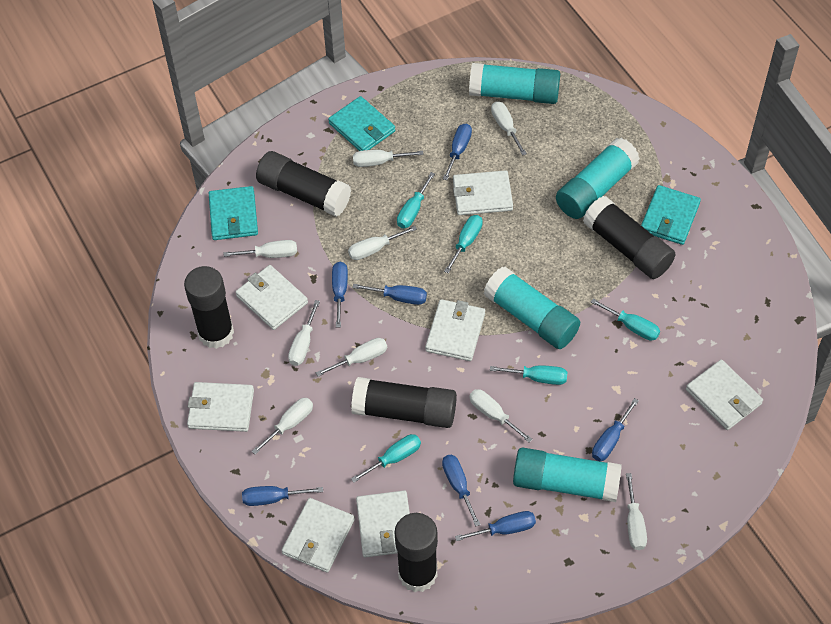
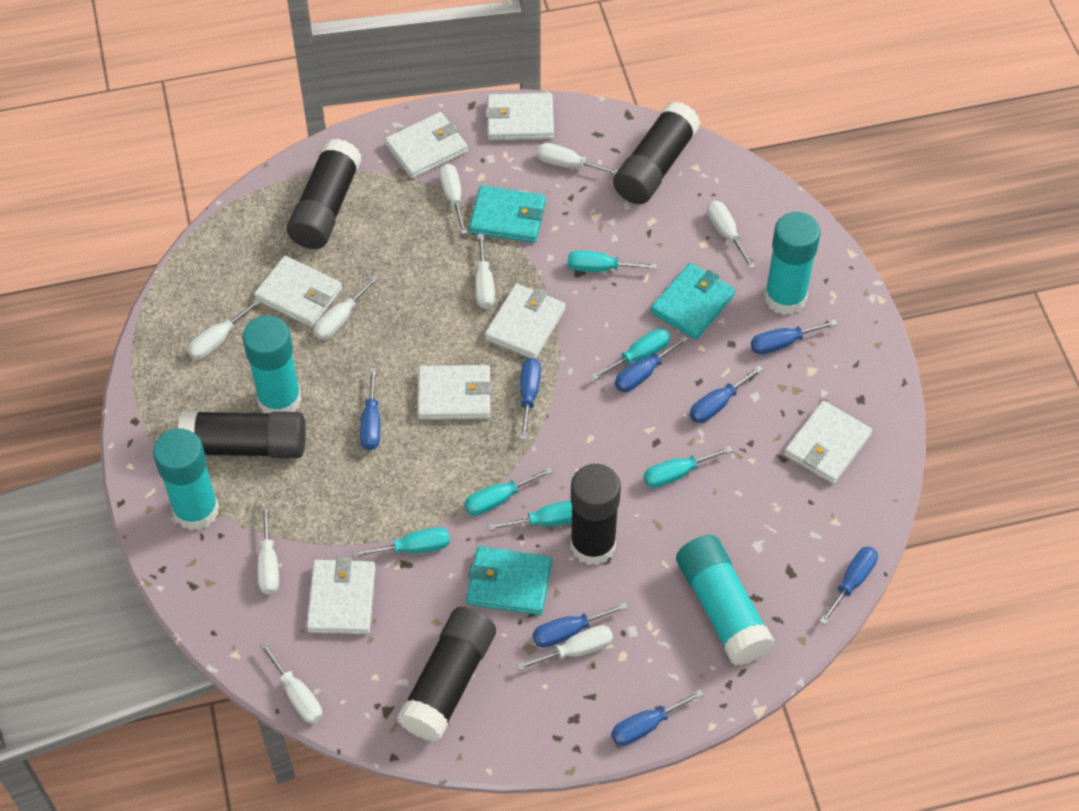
blue screwdriver: [242,486,323,506] [332,262,348,327] [352,284,427,305] [442,455,481,527] [443,123,472,180] [455,511,536,541] [592,398,639,461] = 7 -> [360,368,380,450] [520,358,541,440] [533,603,628,648] [611,690,704,746] [615,335,689,392] [689,366,763,423] [751,320,838,355] [819,547,878,625] = 8
turquoise screwdriver: [351,434,421,483] [397,172,435,228] [444,215,483,273] [490,365,567,385] [591,299,660,341] = 5 -> [352,527,450,557] [464,467,553,516] [488,500,572,531] [568,250,657,272] [591,329,670,380] [644,446,733,488] = 6

